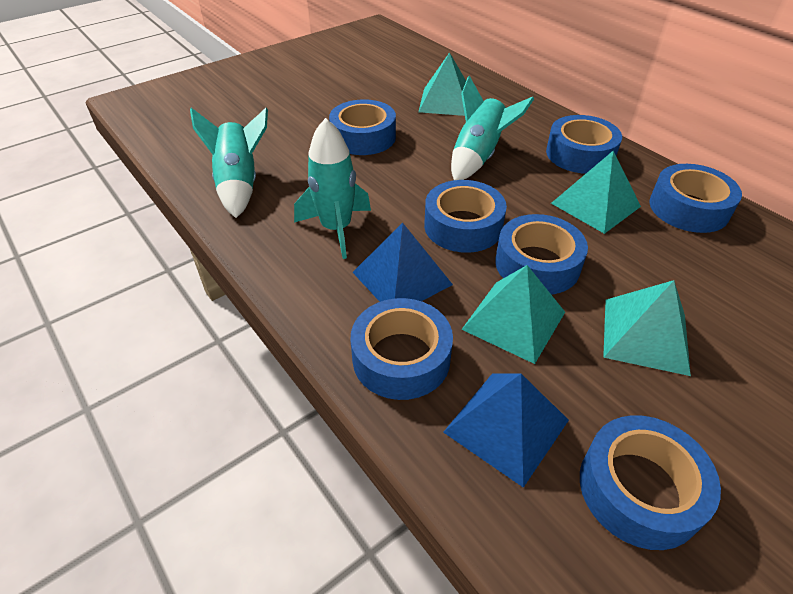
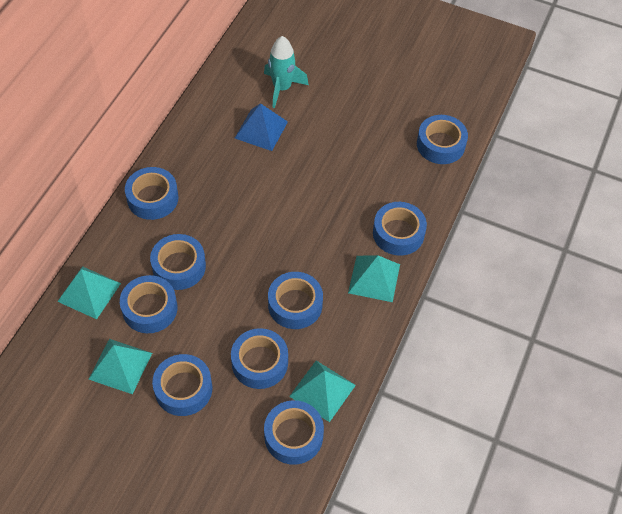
blue pyramid: [352,223,453,302] [443,374,569,488] = 2 -> [235,103,288,151] = 1
blue tape: [329,100,396,155] [351,298,453,400] [424,180,507,253] [495,214,588,295] [546,115,622,174] [580,415,721,550] [650,164,742,233] = 7 -> [120,275,177,333] [125,167,179,220] [150,234,206,290] [152,354,212,416] [231,328,288,389] [264,400,324,465] [268,272,323,329] [373,202,427,256] [417,115,468,164] = 9
turquoise rocket: [190,108,268,218] [294,118,371,259] [451,75,534,180] = 3 -> [264,36,309,108] = 1

